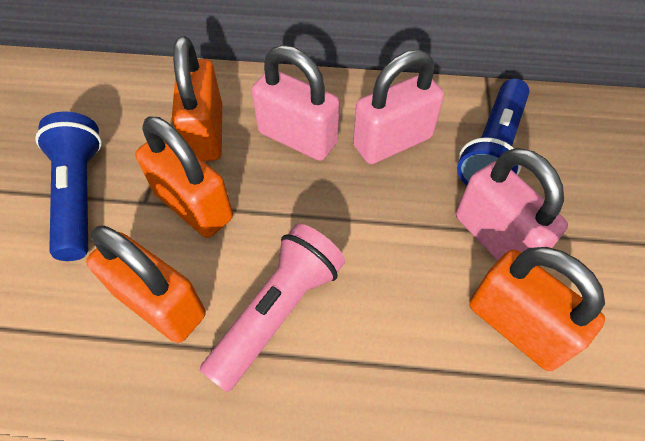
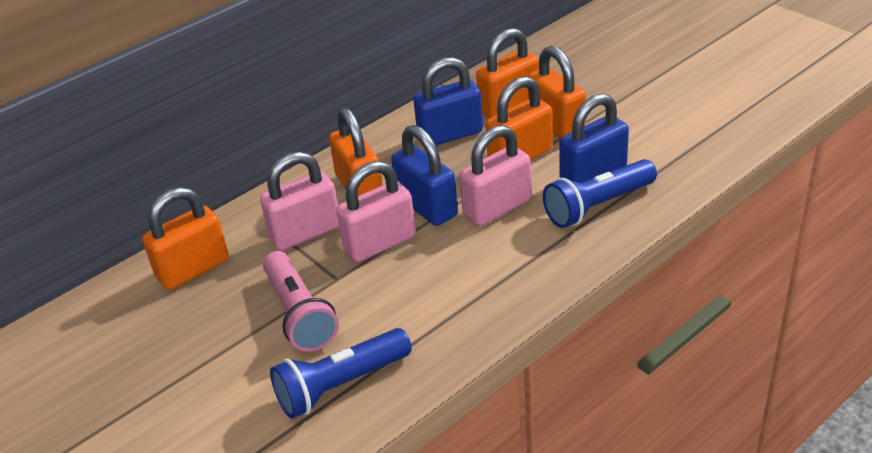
blue padlock: none = 0 -> [391,125,458,226] [413,57,483,145] [559,93,629,183] = 3
orange padlock: [86,225,206,343] [135,116,233,238] [172,36,222,161] [469,247,605,371] = 4 -> [142,187,229,290] [329,107,382,196] [476,28,539,118] [486,76,553,160] [528,46,586,139] = 5

